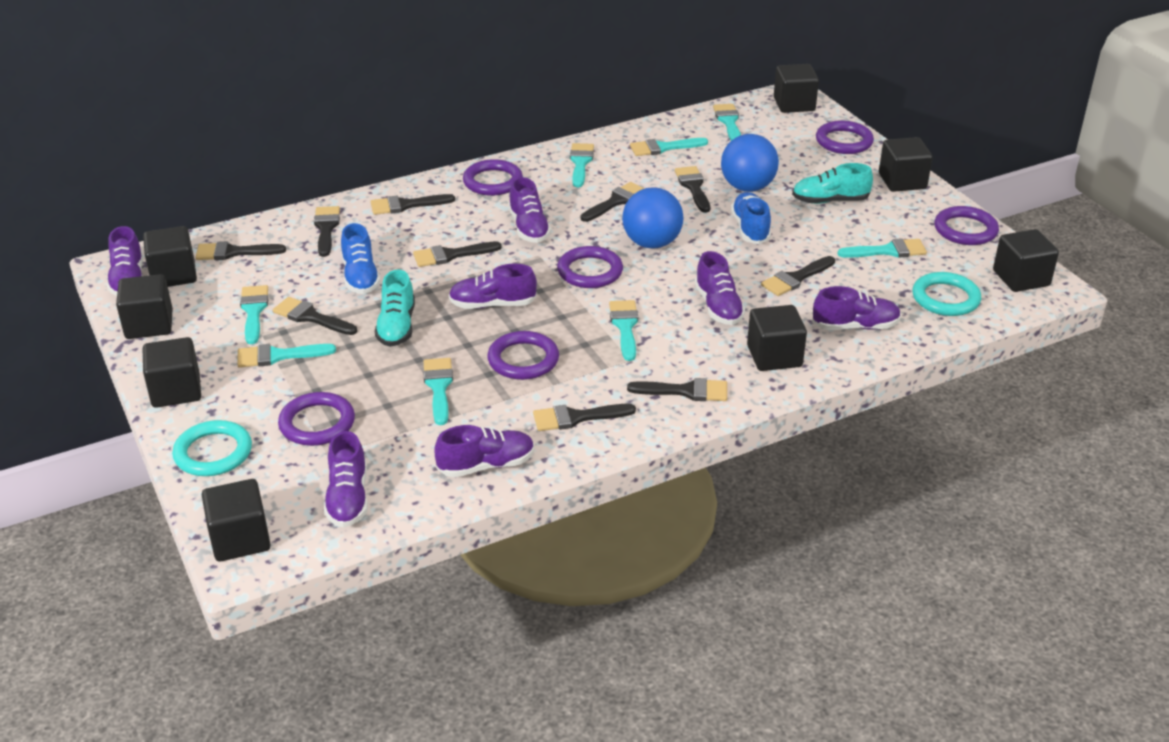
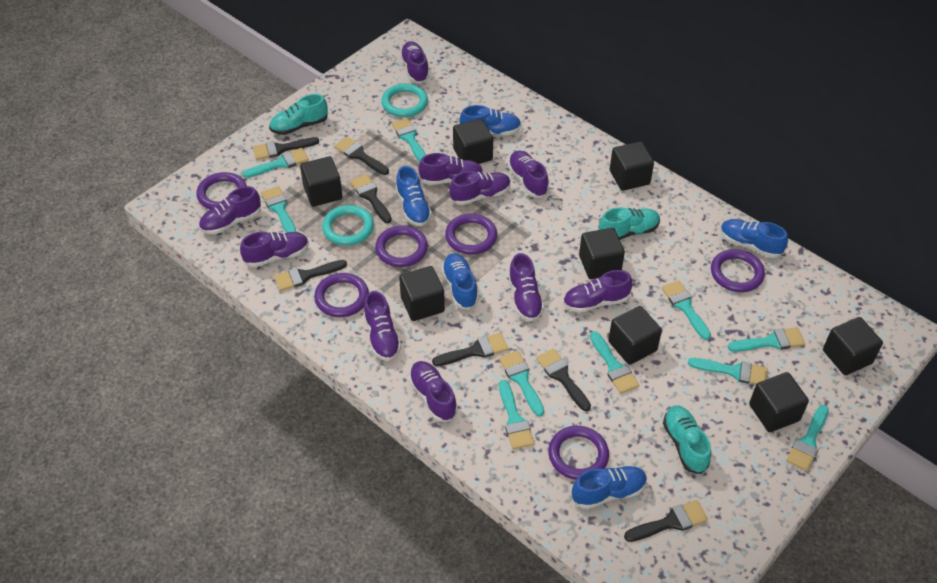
black brush: [196,241,286,260] [273,297,357,335] [314,206,340,257] [371,194,455,215] [413,241,502,267] [533,404,636,431] [581,182,645,222] [627,378,727,401] [675,166,710,213] [761,256,835,296] = 10 -> [253,137,319,160] [274,260,347,291] [335,137,389,175] [350,174,392,223] [432,333,508,366] [536,348,591,411] [624,500,708,542] = 7
blue ball: [622,187,683,249] [721,134,779,192] = 2 -> none = 0
blue shoe: [341,223,380,294] [731,192,771,244] = 2 -> [396,166,432,226] [441,253,479,310] [459,105,521,135] [572,466,647,509] [720,219,788,258] = 5
purple shoe: [107,226,143,296] [324,431,368,528] [434,425,535,477] [449,264,537,309] [509,177,551,243] [695,251,745,325] [812,286,901,330] = 7 -> [199,186,261,234] [240,232,309,267] [364,291,401,361] [400,41,429,83] [409,361,458,422] [419,153,483,185] [449,171,511,205] [508,151,549,197] [508,253,544,321] [563,270,633,313] = 10
turquoise brush: [237,344,336,368] [240,285,268,344] [423,358,453,425] [570,143,594,187] [609,300,638,361] [630,138,708,156] [713,104,741,141] [837,238,927,258] = 8 -> [242,148,309,178] [261,186,296,233] [392,118,426,162] [499,351,544,417] [499,380,534,449] [590,331,639,394] [662,281,711,340] [688,358,768,384] [728,327,805,352] [786,405,829,471] = 10
turquoise shoe: [375,269,415,347] [792,163,873,204] = 2 -> [269,94,328,135] [599,207,660,240] [663,405,711,474] = 3

